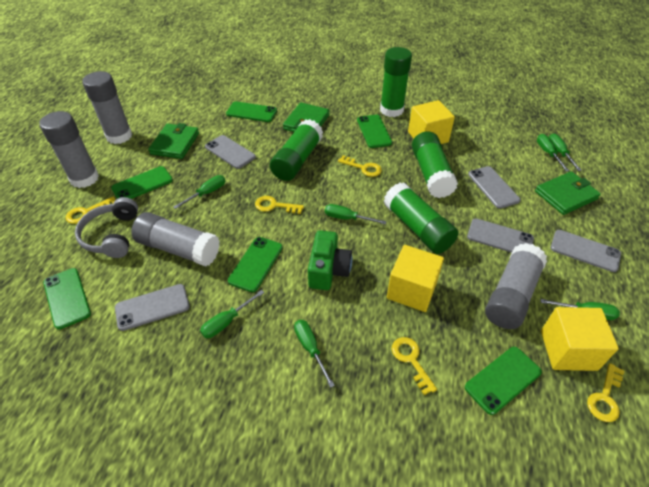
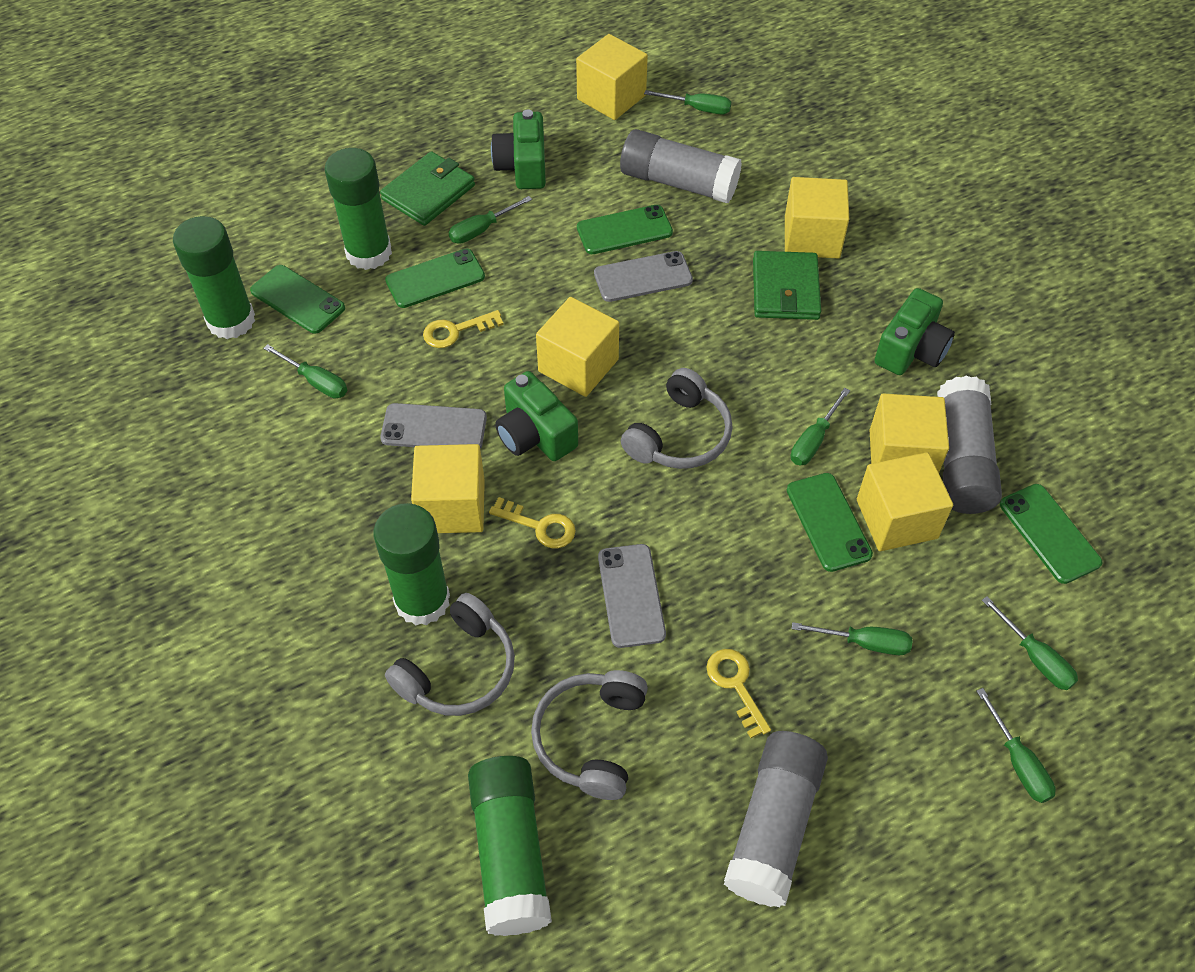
green camera: [308,230,352,290] = 1 -> [491,110,546,189] [495,371,578,461] [874,288,955,375] = 3
green phone: [43,268,91,329] [111,166,173,199] [226,101,277,122] [228,237,283,292] [357,115,392,148] [465,347,542,415] = 6 -> [250,265,345,334] [385,249,485,308] [577,205,673,254] [787,473,873,572] [1000,484,1102,584] = 5
green wallet: [148,123,199,159] [283,102,330,132] [535,171,601,215] = 3 -> [380,151,475,226] [753,251,821,320] = 2
grey glue stick: [39,111,99,188] [82,71,132,144] [131,212,220,267] [485,243,547,329] = 4 -> [620,129,742,203] [724,731,828,907] [937,375,1002,514] = 3
grey headphones: [75,197,138,258] = 1 -> [385,593,515,716] [531,670,648,800] [621,368,733,469] = 3
grey phone: [115,284,190,331] [205,135,256,169] [467,218,534,253] [468,166,521,209] [551,230,621,272] = 5 -> [380,403,487,449] [594,251,693,302] [598,544,666,648] = 3
yellow cube: [387,245,444,312] [408,100,455,144] [541,307,619,371] = 3 -> [411,444,485,533] [536,297,619,397] [576,34,648,120] [785,177,849,259] [857,452,953,551] [870,394,949,473] = 6
yellow key: [65,196,115,224] [255,196,304,214] [338,155,382,177] [392,337,437,395] [587,363,624,422] = 5 -> [423,310,504,348] [489,497,576,548] [706,649,771,738] = 3

